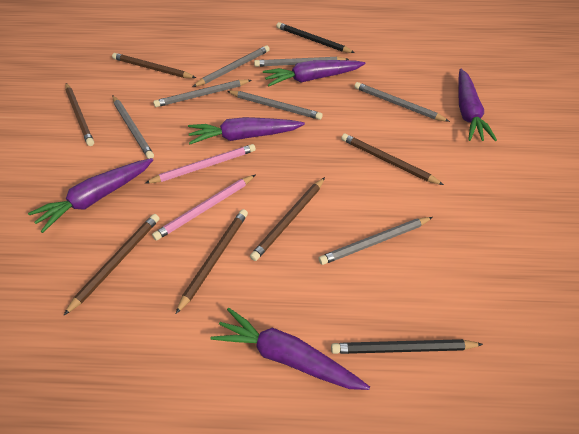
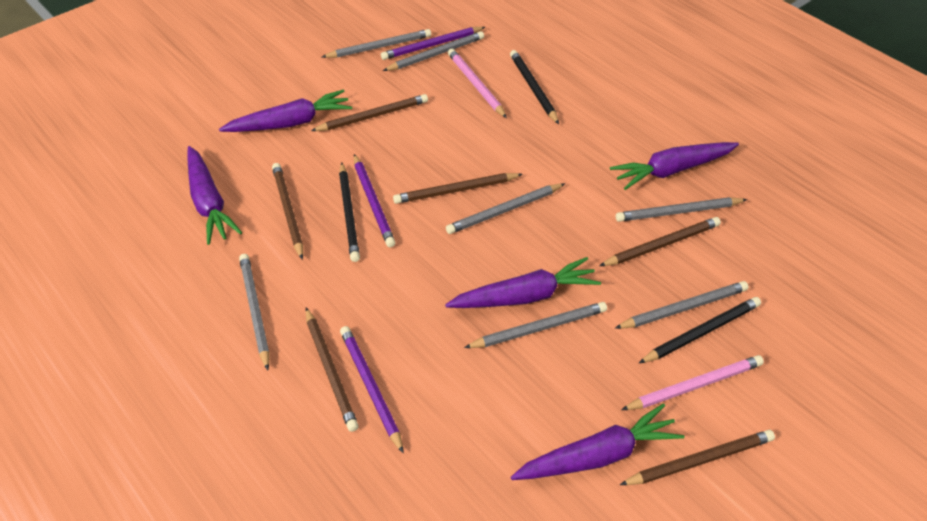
black pencil: [276,22,355,53] [331,339,483,354] = 2 -> [339,163,360,262] [510,50,559,124] [639,297,761,363] = 3
purple pencil: none = 0 -> [340,326,404,454] [354,154,396,247] [381,27,485,60] = 3

